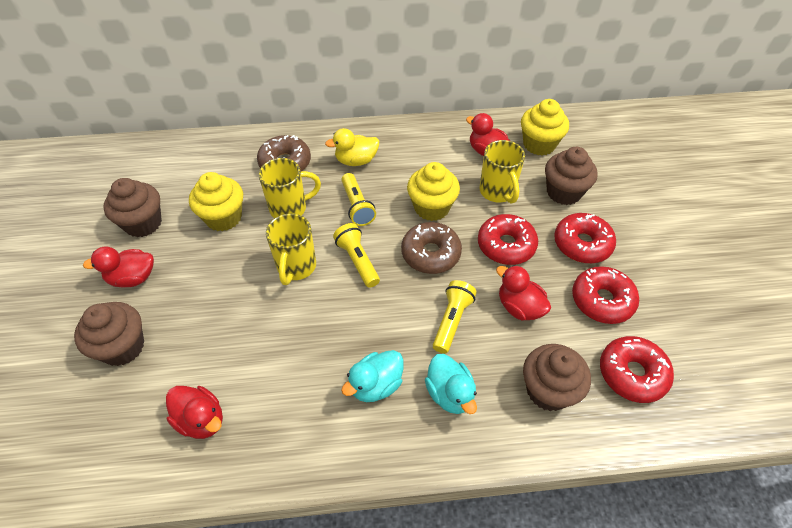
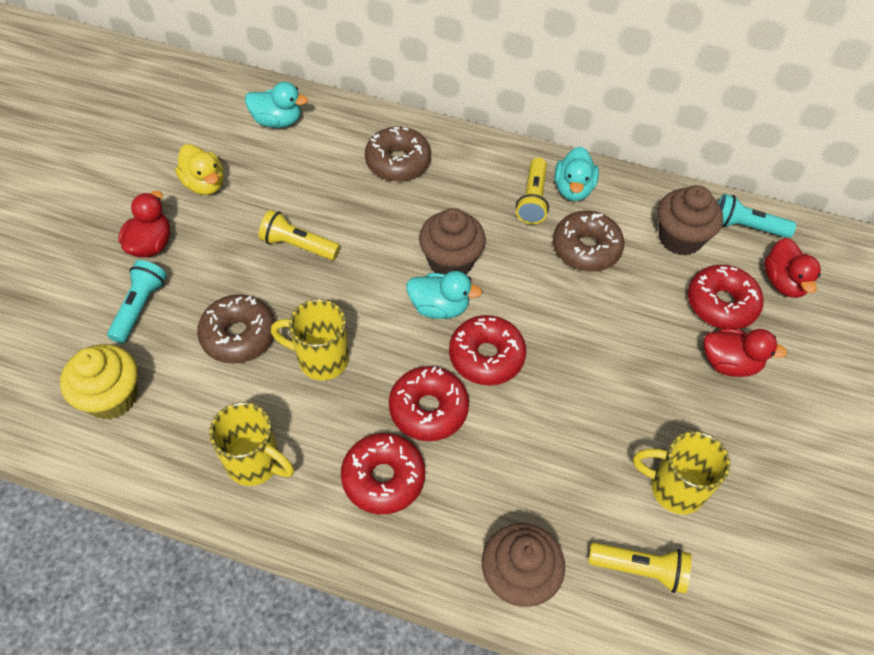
brown cupcake: [74,302,144,366] [103,178,162,237] [523,344,591,411] [545,147,598,205] = 4 -> [419,208,486,275] [482,523,565,607] [658,185,723,256] = 3
brown donut: [257,135,311,171] [401,222,462,274] = 2 -> [197,294,275,364] [365,127,431,181] [553,211,624,272] = 3
red duck: [83,246,154,287] [166,386,223,439] [466,113,510,156] [496,265,551,321] = 4 -> [118,191,170,258] [703,328,787,377] [764,238,821,298] = 3
turquoise duck: [341,350,404,402] [425,354,477,414] = 2 -> [245,82,308,128] [406,271,482,319] [555,147,599,201] = 3
turquoise flashlight: none = 0 -> [107,260,167,343] [718,194,796,238] = 2
yellow cupcake: [189,172,243,231] [407,162,460,221] [521,99,569,156] = 3 -> [60,344,138,420] = 1

